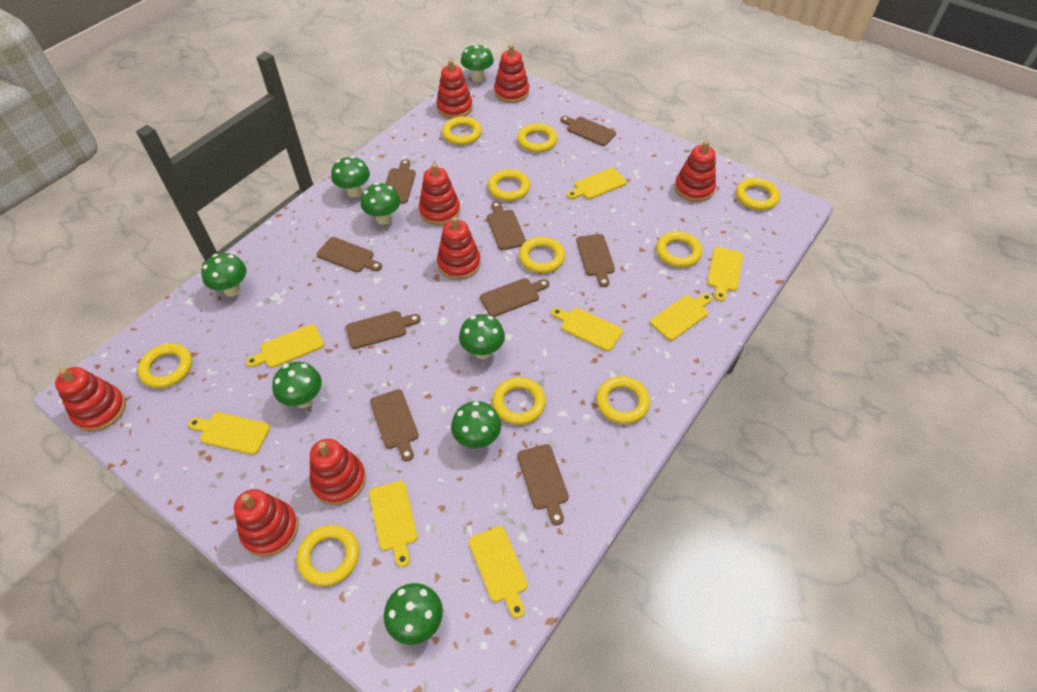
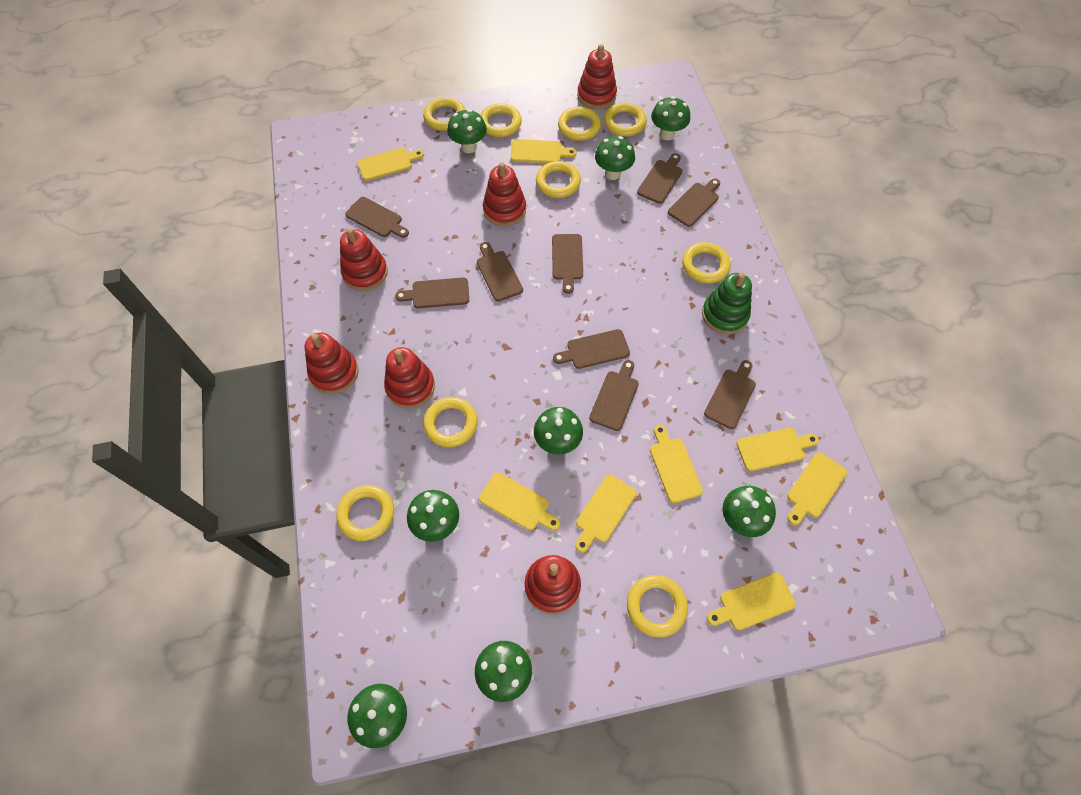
green stacking toy: none = 0 -> [702,273,752,334] = 1
red stacking toy: [55,367,126,432] [234,489,298,557] [310,439,366,505] [419,163,460,225] [436,60,473,119] [437,217,481,280] [494,44,529,103] [674,141,716,202] = 8 -> [304,333,358,394] [340,228,388,291] [384,347,435,409] [483,162,526,227] [525,555,581,614] [577,44,617,109] = 6
yellow ring: [138,343,192,388] [297,525,359,586] [442,116,482,145] [488,169,530,201] [492,377,546,425] [517,123,557,152] [519,237,565,273] [596,376,650,424] [656,231,702,267] [736,178,780,210] = 10 -> [336,485,394,541] [423,97,465,131] [423,397,478,447] [480,103,522,137] [536,161,581,198] [558,107,601,141] [604,102,647,137] [627,575,688,637] [682,242,731,284] = 9

